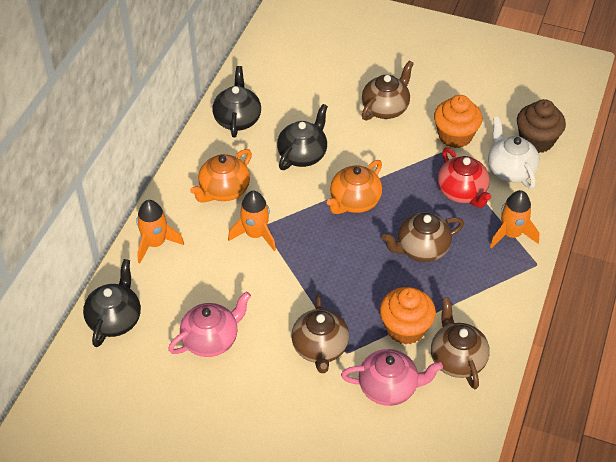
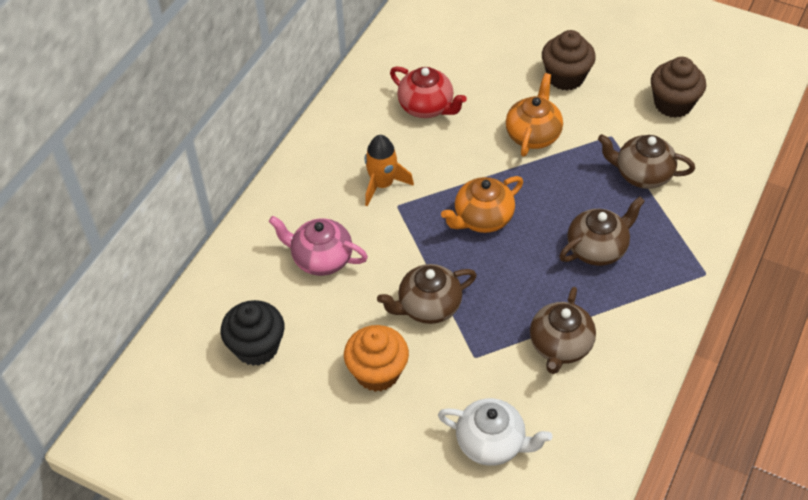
black cupcake: none = 0 -> [221,300,285,366] = 1
black teapot: [83,259,141,347] [212,66,261,138] [277,104,328,170] = 3 -> none = 0
brown cupcake: [517,99,566,153] = 1 -> [542,30,596,90] [651,57,706,118] = 2
orange cupcake: [380,287,436,345] [434,95,482,148] = 2 -> [344,325,409,392] = 1
orange rocket: [136,200,184,264] [228,191,276,251] [490,190,540,249] = 3 -> [365,135,414,206] = 1
pink teapot: [168,292,251,357] [341,349,443,406] = 2 -> [269,216,368,276] = 1

